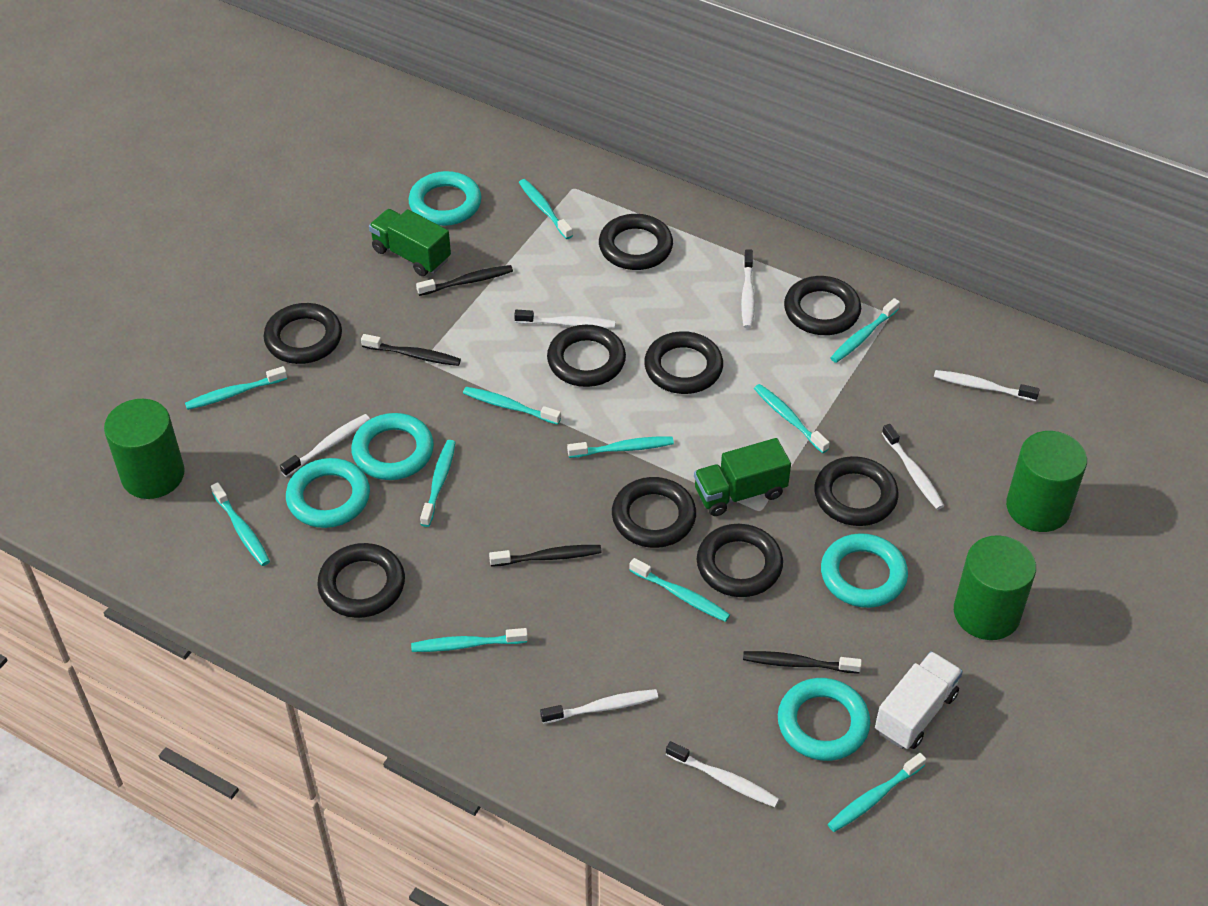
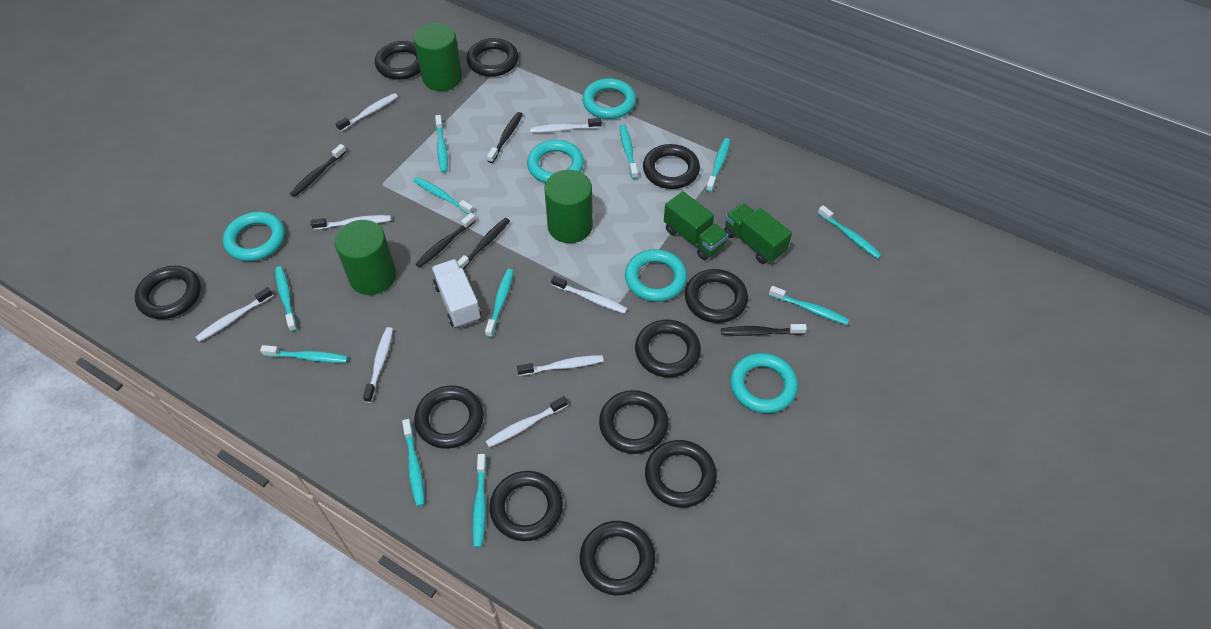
black ring: [264,303,342,364] [317,543,405,618] [547,325,626,387] [599,214,673,270] [612,477,696,548] [644,331,723,394] [697,524,783,597] [784,276,861,335] [814,456,899,526] = 9 -> [135,266,201,319] [375,41,421,80] [414,385,484,449] [467,38,518,77] [489,471,563,541] [580,521,656,595] [599,390,668,454] [635,320,701,377] [643,144,700,189] [645,440,717,508] [685,269,748,323] = 11
black toothbrush: [361,334,461,366] [416,265,513,296] [489,545,602,567] [743,651,862,674] = 4 -> [290,144,346,197] [415,213,476,268] [457,218,510,270] [487,112,523,163] [721,324,807,336] = 5
white toothbrush: [280,414,370,477] [514,310,615,328] [540,689,658,724] [666,741,779,807] [741,249,755,328] [882,424,944,510] [934,370,1040,401] = 7 -> [196,287,273,342] [311,215,391,230] [336,93,398,132] [363,327,393,403] [486,396,568,447] [517,355,604,376] [530,118,602,133] [551,276,628,314] = 8

